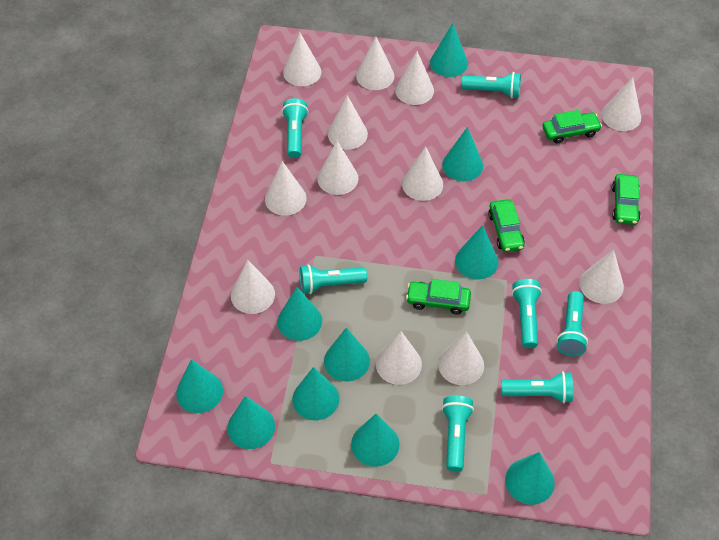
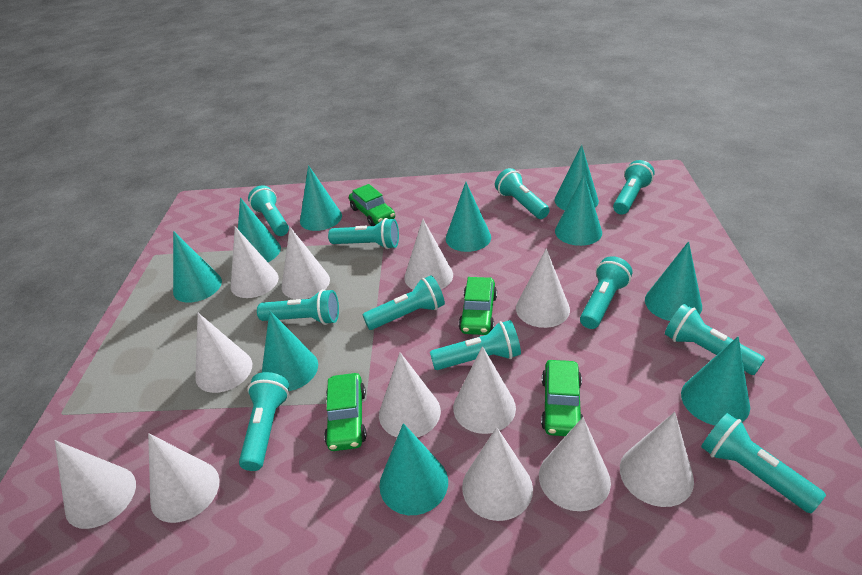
turquoise flashlight: [282,98,308,158] [300,265,367,294] [442,396,474,471] [461,72,521,98] [501,371,573,403] [512,279,542,348] [557,291,588,356] = 7 -> [239,372,289,471] [248,185,289,236] [257,289,339,325] [328,218,399,249] [363,275,445,330] [430,320,521,370] [495,168,549,219] [580,256,632,329] [613,160,655,215] [665,304,765,375] [701,413,826,513] = 11

